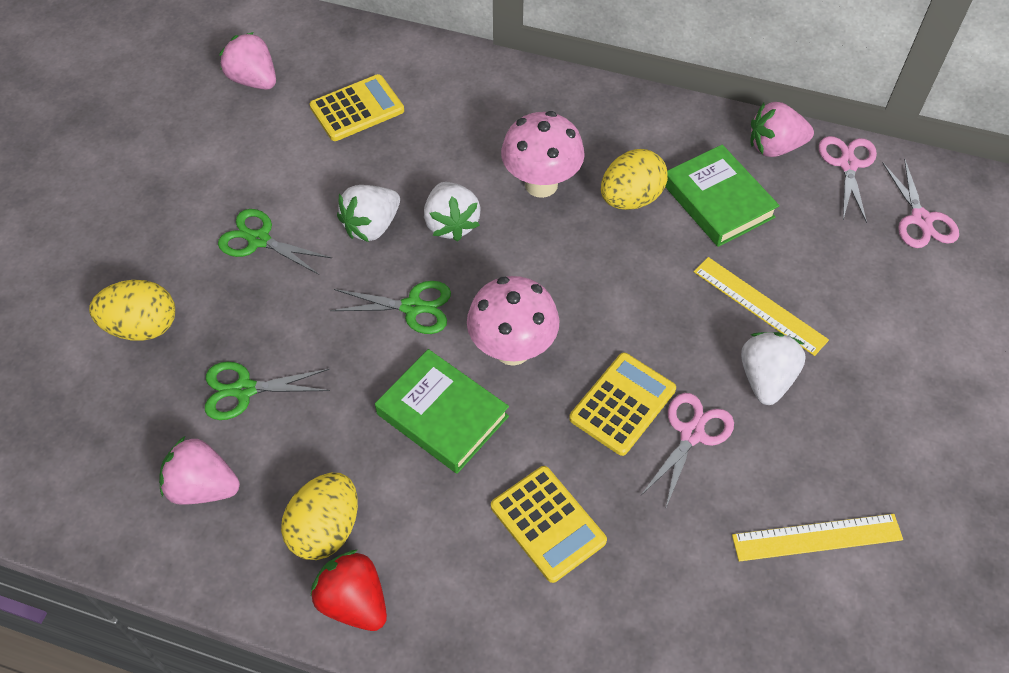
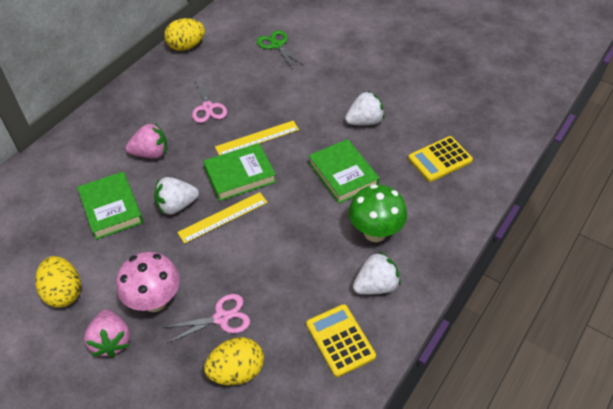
green book: [375,349,509,474] [665,145,780,247] = 2 -> [77,172,143,240] [203,143,276,201] [309,139,380,204] = 3
green mushroom: none = 0 -> [349,184,407,242] = 1
green scissors: [205,362,330,420] [218,209,332,275] [330,281,451,334] = 3 -> [257,30,303,69] = 1
pink mushroom: [467,276,560,366] [501,111,585,198] = 2 -> [116,252,180,312] = 1
pink scissors: [641,393,734,510] [819,136,877,223] [883,158,959,248] = 3 -> [163,294,250,343] [192,79,227,123] = 2
pink strawberry: [159,436,240,505] [219,32,276,90] [751,102,814,157] = 3 -> [84,310,130,357] [126,123,167,159] = 2
red strawberry: [311,550,387,631] = 1 -> none = 0
yellow calculator: [310,74,404,141] [491,466,607,583] [569,353,676,456] = 3 -> [306,304,376,377] [408,136,473,182] = 2

